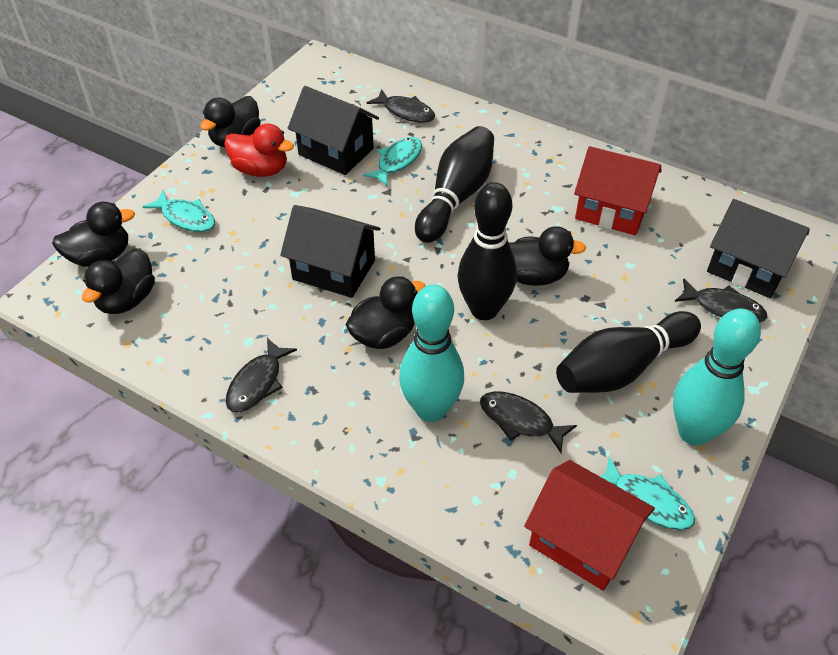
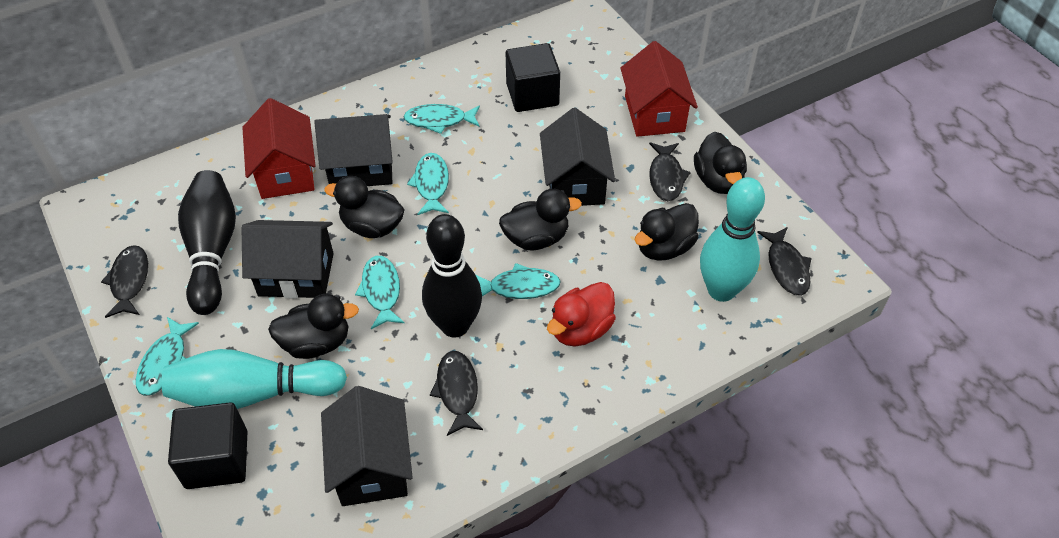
black bowling pin: [415,126,494,243] [457,182,517,320] [556,311,701,393] = 3 -> [178,170,236,315] [422,214,482,338] = 2
black cube: none = 0 -> [168,402,248,489] [506,43,560,112] = 2
black house: [280,205,380,298] [288,86,379,175] [707,199,810,298] = 3 -> [242,220,334,299] [314,114,393,186] [321,386,413,506] [540,108,615,206] = 4
turquoise fish: [143,190,215,232] [363,137,422,186] [600,456,695,530] = 3 -> [136,317,199,396] [355,256,405,329] [403,104,480,134] [407,153,449,215] [476,263,561,299] = 5

